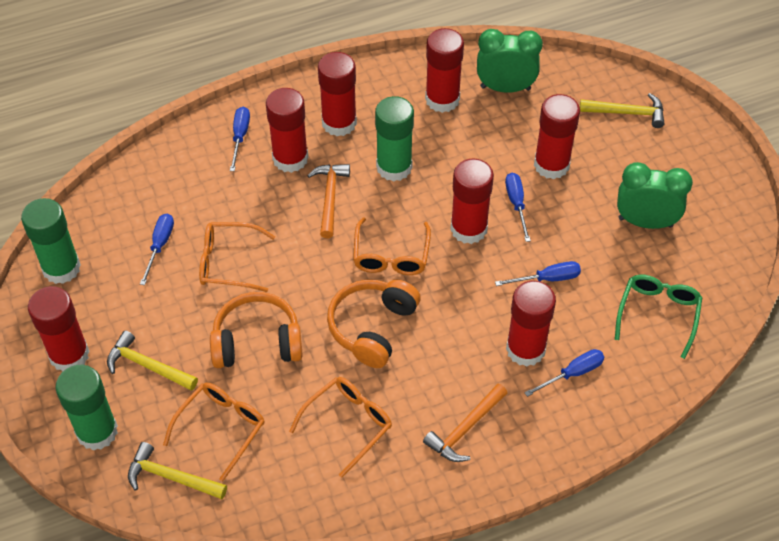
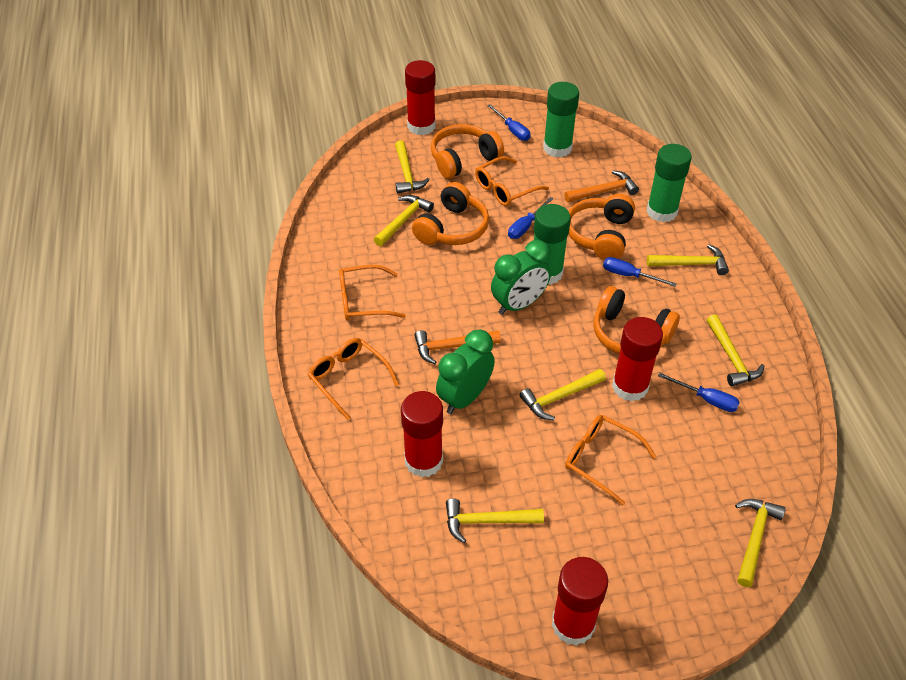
blue screwdriver: [140,213,174,285] [230,107,250,171] [495,261,581,286] [505,173,531,242] [524,349,604,397] = 5 -> [487,104,531,141] [508,197,554,239] [603,257,677,287] [658,373,740,412] = 4
green glasses: [615,275,703,359] = 1 -> none = 0
orange headphones: [210,292,303,368] [327,280,421,368] = 2 -> [412,182,489,245] [431,124,504,179] [569,194,635,260] [593,286,680,354] = 4
red glue stick: [28,286,90,372] [266,88,308,173] [318,52,357,136] [425,28,464,113] [450,158,494,244] [506,281,556,367] [534,94,580,179] = 7 -> [401,391,443,478] [405,60,436,135] [552,557,608,646] [612,317,663,401] = 4
yellow hammer: [107,330,198,391] [128,442,227,499] [580,93,664,128] = 3 -> [374,195,434,246] [395,140,430,193] [446,498,544,543] [520,369,606,420] [647,244,729,275] [707,314,765,386] [735,499,786,587] = 7

